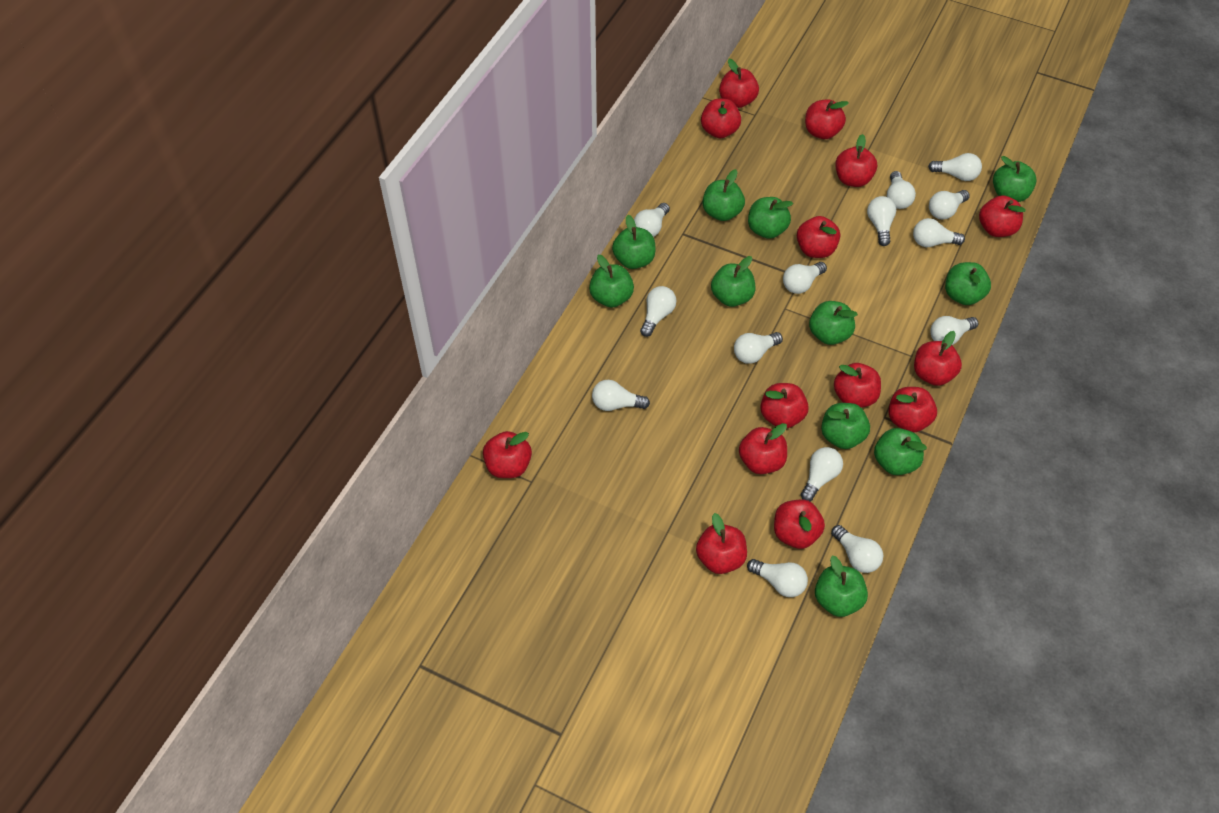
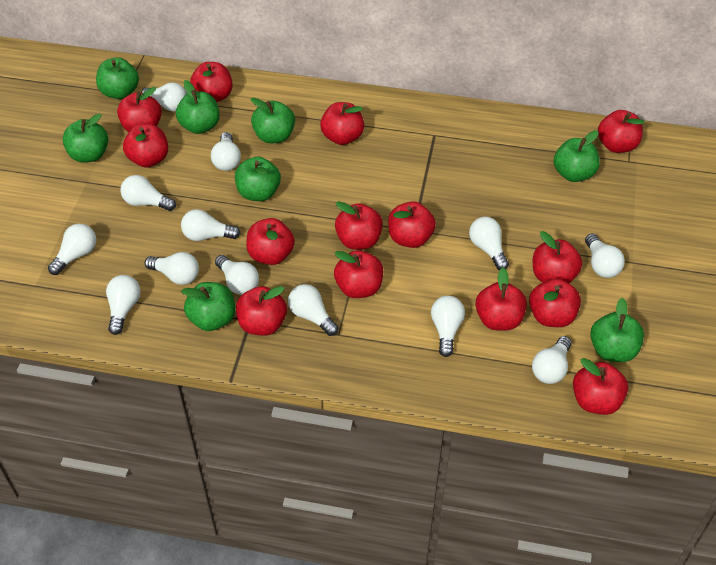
green apple: [589,255,634,308] [612,215,655,269] [703,169,745,221] [711,256,755,307] [748,197,793,239] [809,301,858,345] [815,556,868,617] [821,403,870,449] [874,428,927,475] [945,262,991,305] [993,156,1037,202] = 11 -> [62,114,108,163] [96,57,139,99] [176,80,220,134] [181,282,235,331] [235,156,281,201] [251,98,295,143] [554,130,600,182] [590,298,644,362] = 8
white light bulb: [592,380,650,411] [634,203,670,237] [640,286,676,337] [734,332,783,364] [747,559,808,597] [783,262,827,294] [801,447,843,501] [831,525,883,573] [867,196,896,246] [887,171,916,209] [913,218,965,247] [928,153,982,181] [929,190,970,219] [930,316,978,345] = 14 -> [48,224,96,275] [106,275,141,335] [120,175,176,211] [142,82,187,111] [145,252,199,285] [181,209,241,241] [211,132,241,171] [215,255,259,295] [288,284,339,336] [431,296,465,357] [469,217,509,270] [532,336,572,384] [585,233,625,278] = 13

